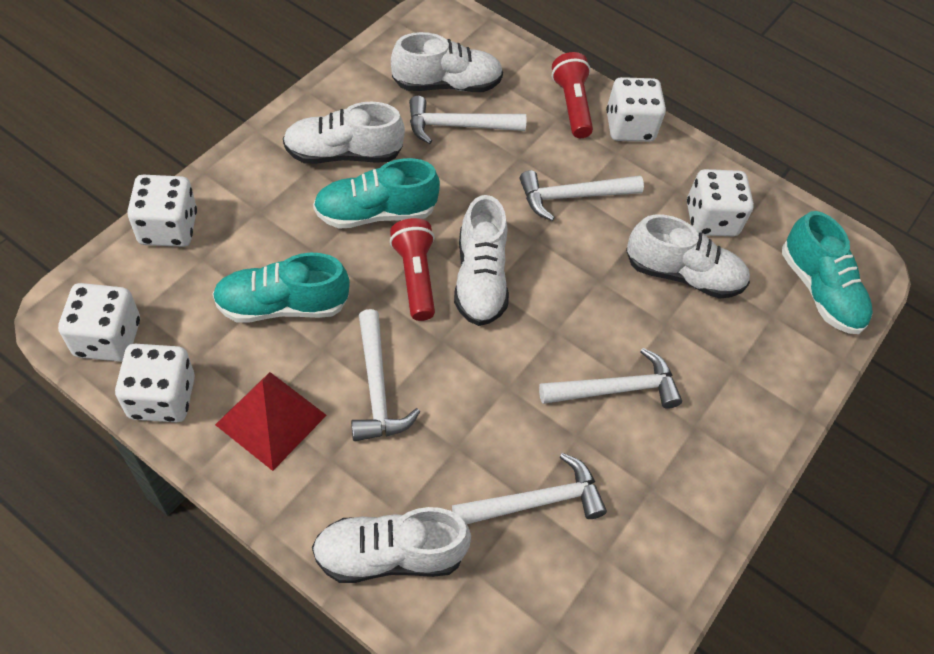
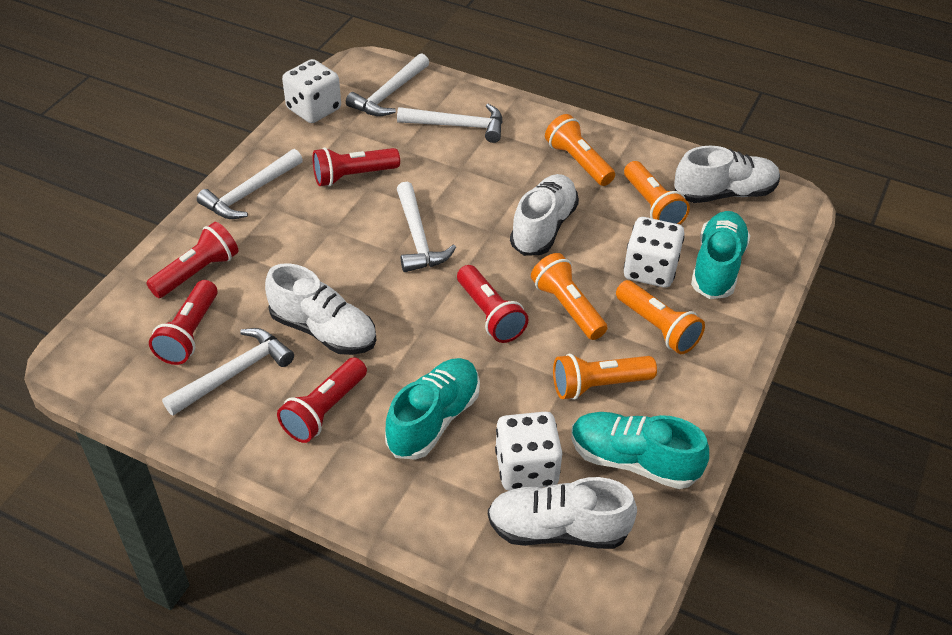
orange flashlight: none = 0 -> [531,253,607,340] [545,114,615,186] [553,354,657,400] [616,280,705,354] [624,161,690,225] = 5
red flashlight: [390,218,435,321] [552,52,593,138] = 2 -> [146,222,239,298] [149,280,217,365] [277,357,367,443] [313,147,400,187] [457,265,529,343] = 5
red pyramid: [215,372,327,471] = 1 -> none = 0
white dice: [58,283,140,362] [115,344,195,422] [127,175,197,247] [606,77,666,142] [687,169,754,237] = 5 -> [282,59,341,123] [495,412,562,490] [624,217,685,288] = 3
white shoe: [283,102,405,164] [312,507,471,583] [391,32,503,92] [454,195,509,326] [626,214,750,299] = 5 -> [265,263,376,355] [488,477,637,549] [510,174,579,256] [674,146,780,203] = 4

